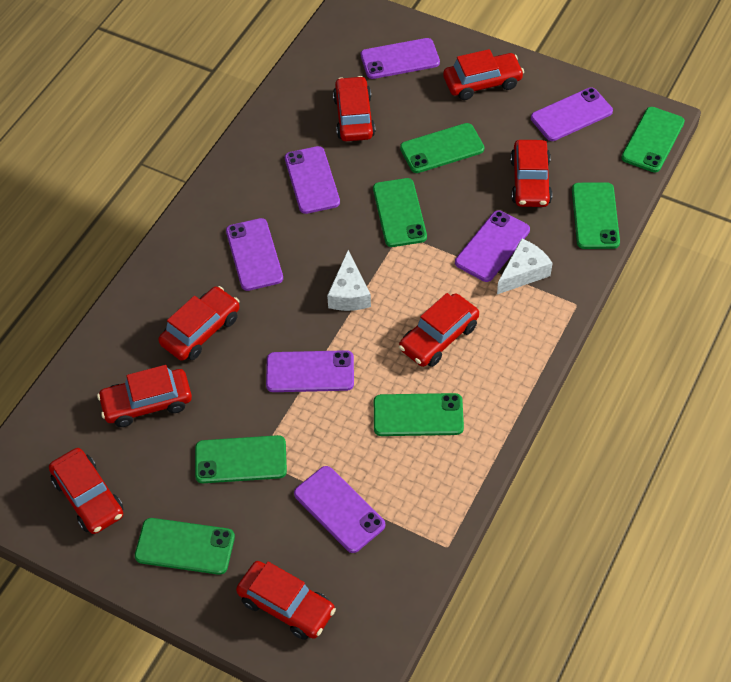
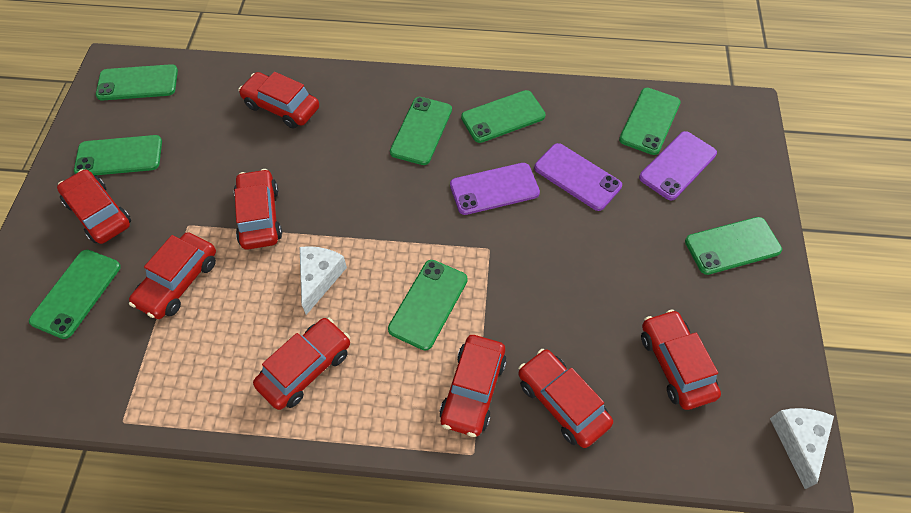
green phone: [135,518,235,575] [195,435,287,483] [373,178,427,247] [374,393,464,436] [400,123,484,173] [572,182,620,249] [621,107,685,173] = 7 -> [29,250,121,339] [74,135,162,175] [96,64,178,101] [388,260,468,351] [390,97,452,165] [461,90,546,143] [619,88,681,155] [685,217,782,275] = 8
purple phone: [226,218,283,291] [266,350,354,392] [285,146,340,214] [294,466,385,553] [361,38,440,79] [455,210,530,282] [531,88,613,141] = 7 -> [450,163,540,215] [534,143,622,211] [639,131,717,200] = 3

